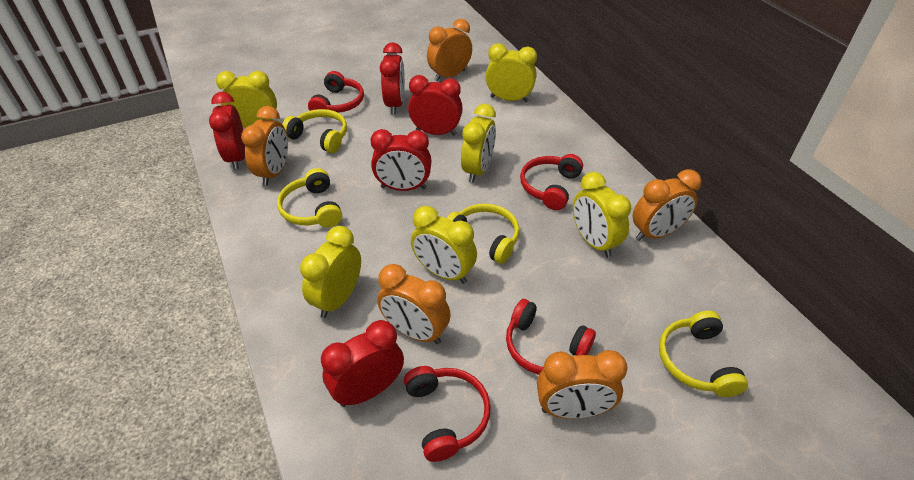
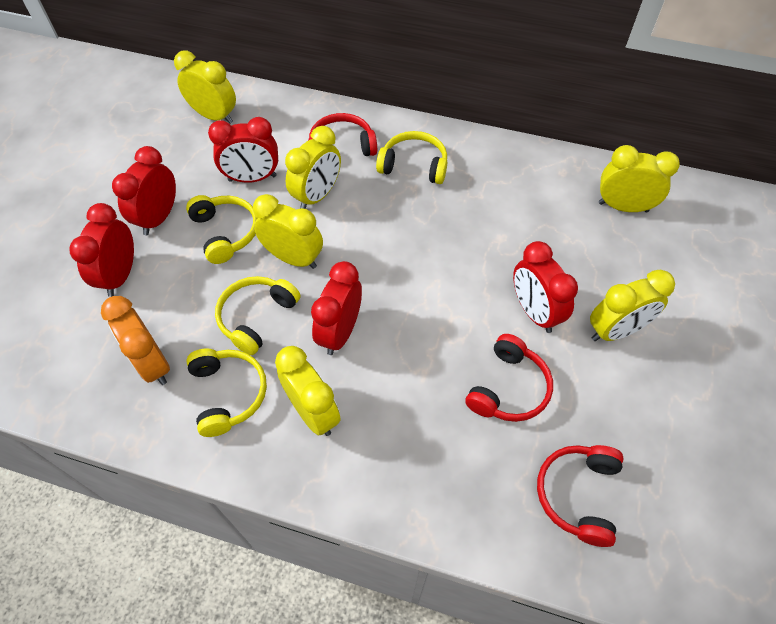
orange clock: [241,106,288,186] [377,264,451,344] [427,19,472,81] [537,350,627,419] [633,169,702,241] = 5 -> [101,296,170,385] = 1
red headphones: [308,71,364,113] [404,366,491,462] [506,299,596,375] [520,154,583,210] = 4 -> [308,113,377,156] [465,334,553,422] [537,445,623,547] = 3

